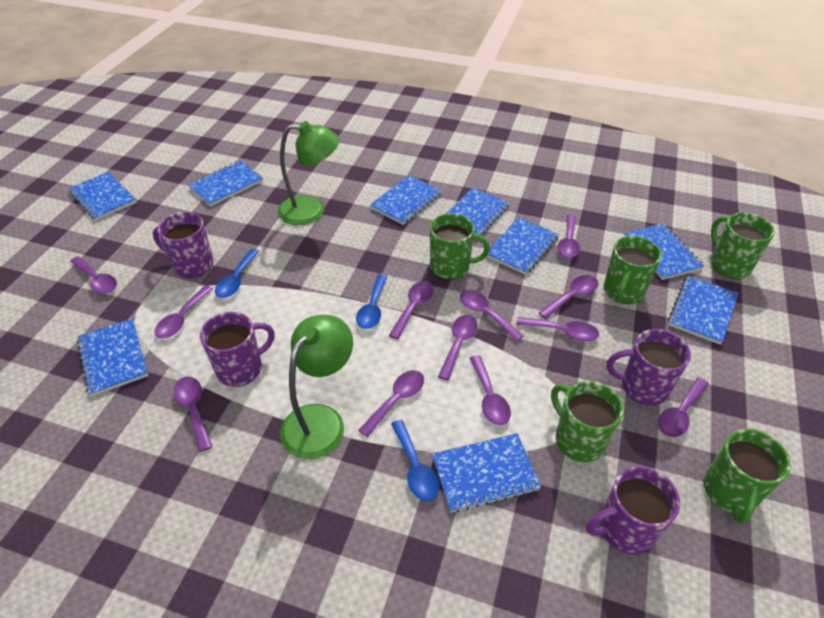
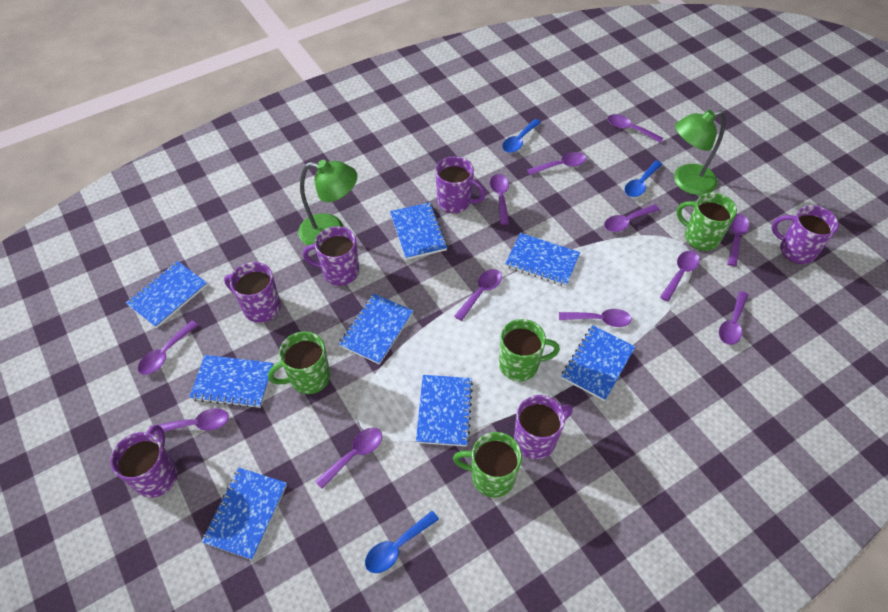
blue notebook: [68,172,137,220] [77,318,148,396] [188,160,263,206] [370,175,442,225] [432,433,541,512] [446,188,510,240] [486,217,559,275] [624,223,704,280] [668,276,738,345] = 9 -> [126,261,207,328] [189,355,273,408] [201,468,287,560] [339,294,413,365] [390,202,448,260] [416,375,473,447] [505,233,580,286] [561,325,635,401] = 8
green mug: [430,213,490,280] [551,381,624,462] [604,236,662,304] [703,429,791,524] [711,212,775,279] = 5 -> [268,331,330,394] [453,432,522,498] [499,319,560,381] [676,193,737,251] = 4
purple mug: [153,212,214,278] [200,312,275,387] [586,466,680,555] [607,329,691,405] = 4 -> [111,425,178,498] [224,262,281,323] [303,226,359,286] [435,156,486,213] [514,395,572,460] [772,205,839,264] = 6

